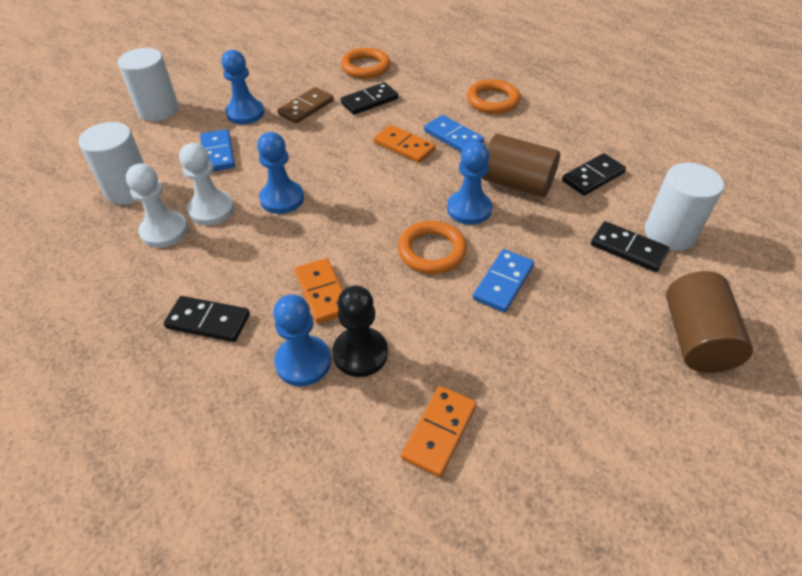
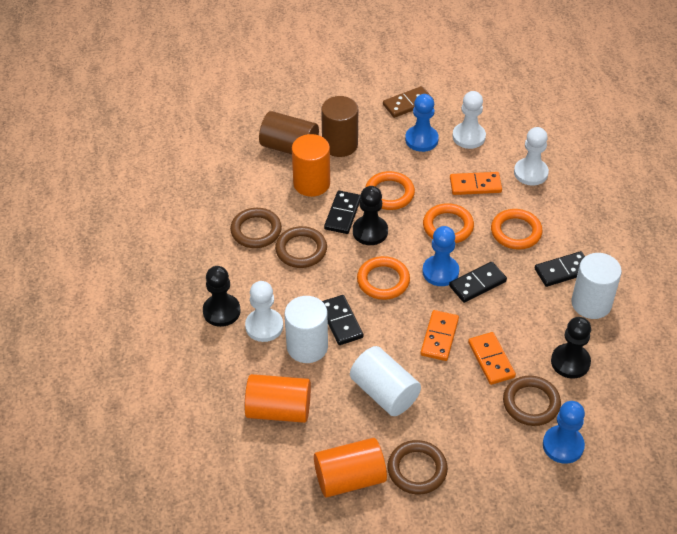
black pawn: [332,285,388,377] = 1 -> [203,266,240,327] [353,186,388,245] [551,317,591,378] = 3
blue domino: [200,129,235,171] [424,115,484,152] [473,249,534,313] = 3 -> none = 0
blue pawn: [221,50,264,125] [257,132,304,214] [273,294,331,386] [447,142,492,225] = 4 -> [405,94,439,152] [422,226,459,286] [543,401,585,464] = 3
brown ring: none = 0 -> [230,208,282,248] [275,226,327,268] [388,440,448,494] [503,376,561,426] = 4
orange cylinder: none = 0 -> [245,374,311,423] [292,134,330,197] [314,438,387,498] = 3
orange ring: [341,48,390,78] [398,221,467,274] [467,79,520,114] = 3 -> [357,256,410,300] [365,171,415,210] [423,203,474,243] [491,209,543,250] = 4
white pawn: [126,163,188,248] [179,143,234,225] = 2 -> [245,281,283,342] [452,91,486,149] [514,127,549,186] = 3

